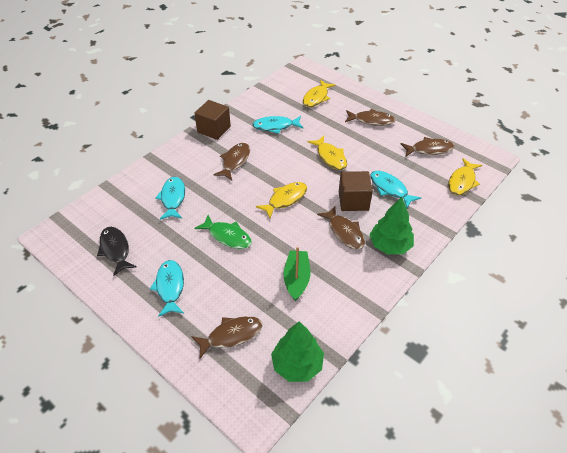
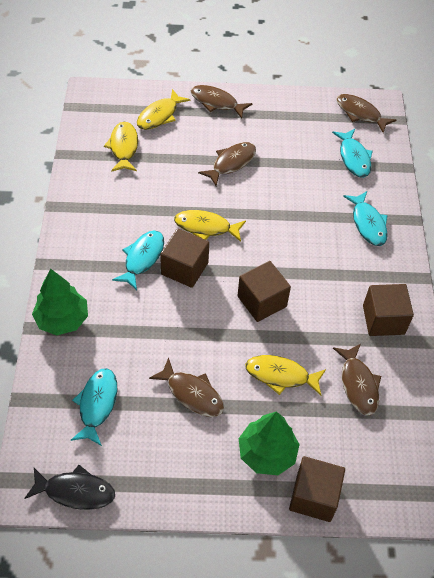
brown cube: [194,100,231,140] [339,171,373,211] = 2 -> [160,229,209,288] [237,261,291,322] [289,456,345,522] [363,284,414,336] = 4
green boat: [283,247,310,301] = 1 -> none = 0
green fish: [194,215,252,249] = 1 -> none = 0

